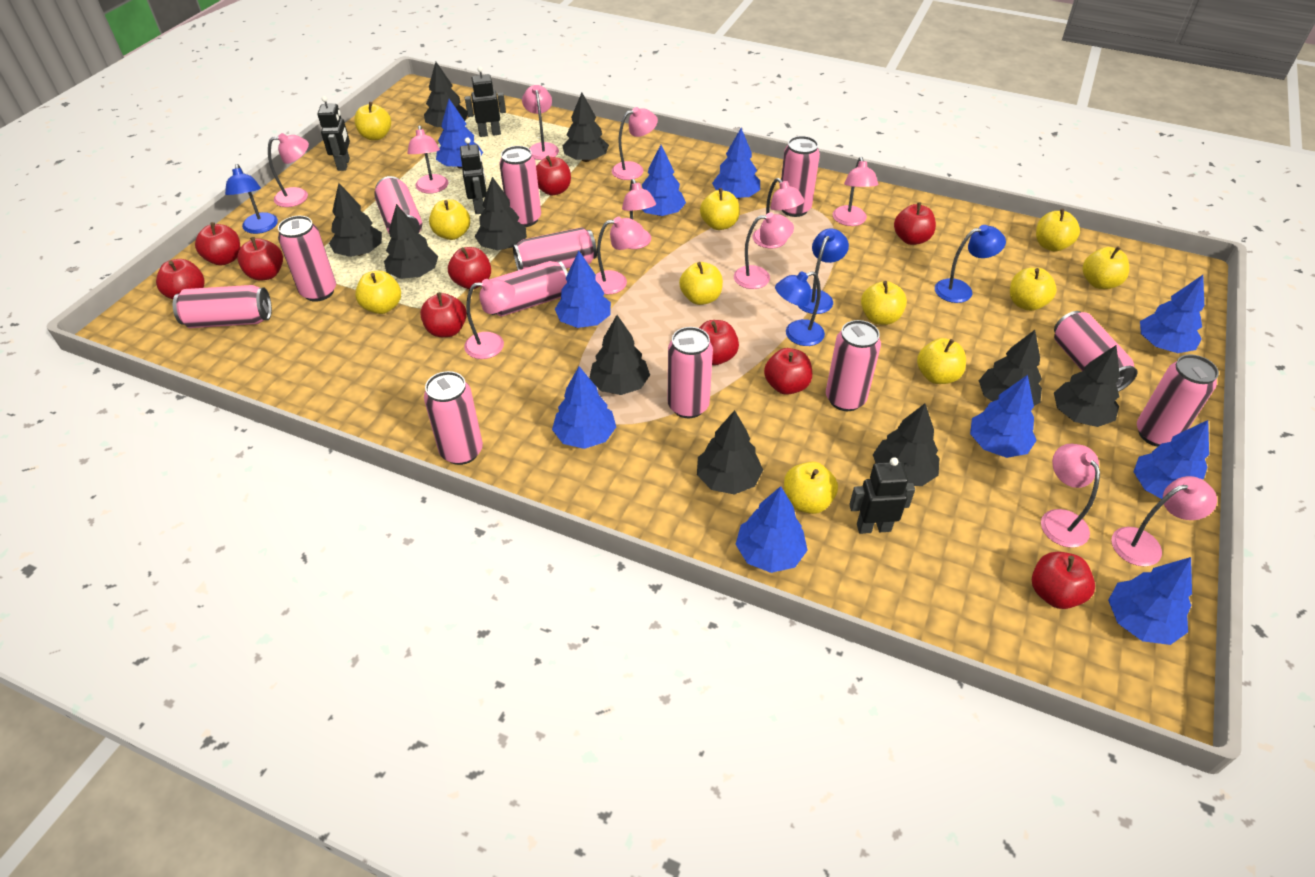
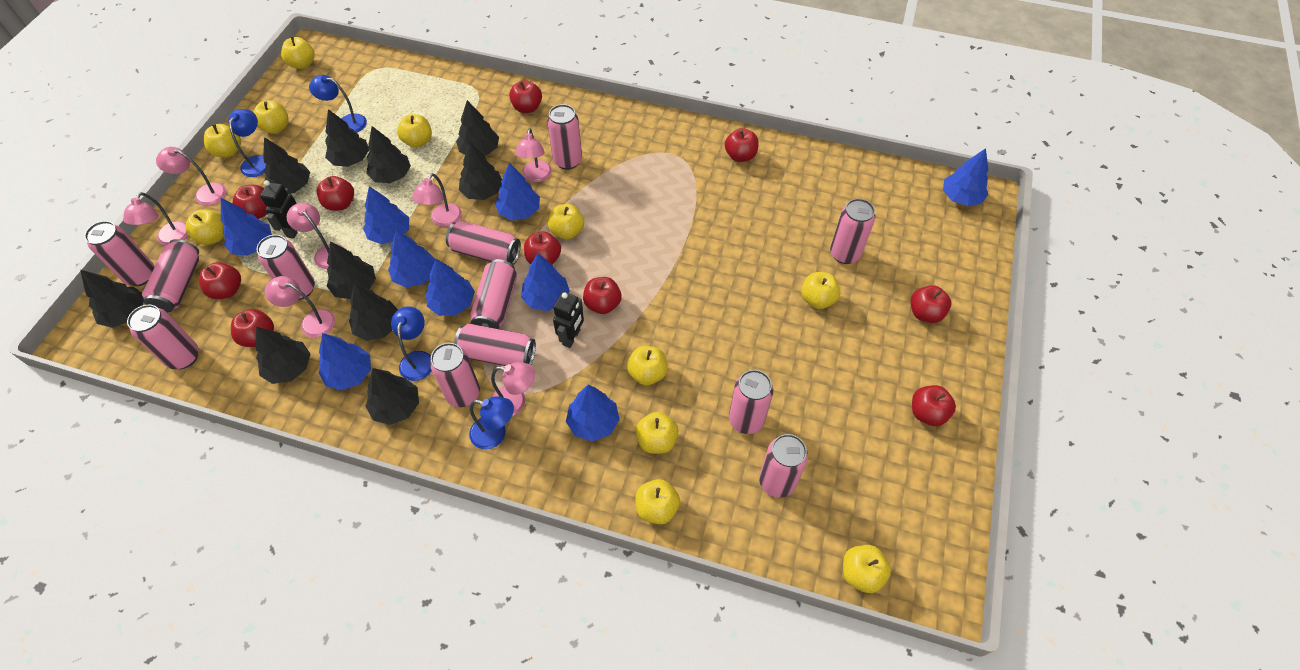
black robot: [317,96,350,171] [460,137,487,214] [465,66,506,137] [849,457,915,534] = 4 -> [260,180,298,239] [553,292,584,348] = 2
blue tree: [436,99,483,169] [552,366,616,449] [555,251,611,328] [642,145,686,216] [712,128,760,199] [736,486,808,573] [970,375,1037,458] [1108,557,1192,645] [1133,420,1209,499] [1140,275,1204,353] = 10 -> [221,198,272,256] [319,333,371,390] [363,186,409,244] [388,230,435,288] [426,259,475,316] [495,163,540,220] [521,253,570,311] [566,385,620,441] [943,148,988,206] = 9
pink lamp: [268,133,309,207] [407,125,448,194] [464,279,515,359] [522,85,559,160] [595,217,644,294] [612,107,658,180] [622,179,656,249] [734,212,794,289] [752,178,805,249] [833,157,878,226] [1041,444,1100,548] [1112,476,1217,567] = 12 -> [123,192,189,245] [156,147,227,206] [265,276,335,338] [287,203,345,269] [412,173,462,227] [491,362,535,416] [515,128,552,182] = 7

